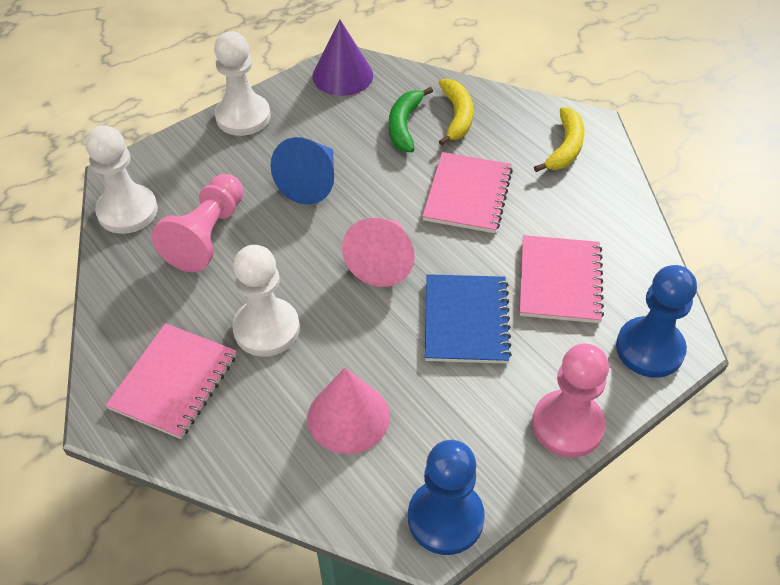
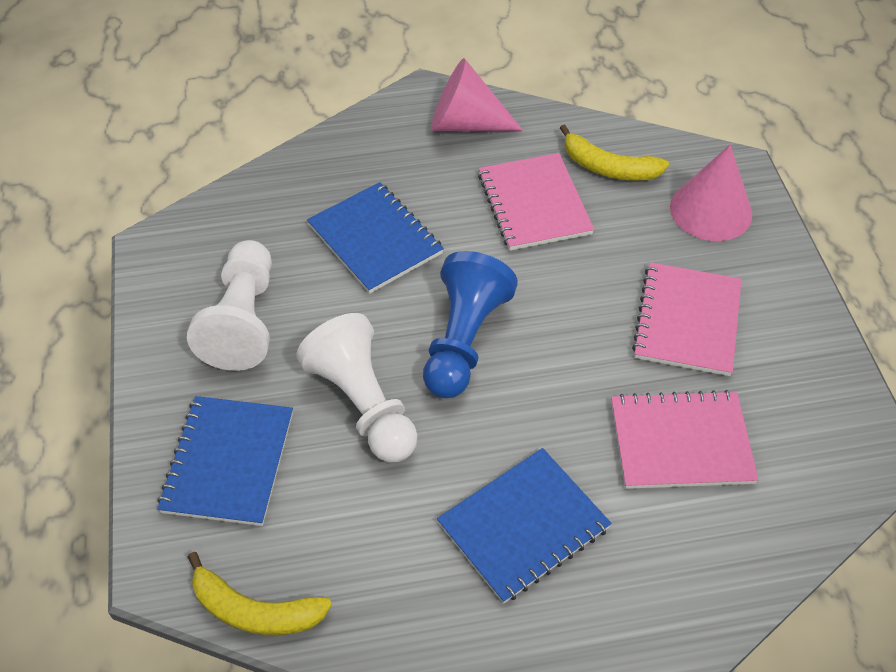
blue cone: [271,137,334,205] = 1 -> none = 0
blue notebook: [425,274,512,364] = 1 -> [157,396,293,526] [307,182,444,294] [437,448,612,604] = 3
blue pawn: [408,440,485,555] [616,265,697,378] = 2 -> [423,251,518,398] = 1
green banana: [389,87,433,152] = 1 -> none = 0
pink pawn: [151,174,244,272] [532,344,609,458] = 2 -> none = 0
purple cone: [312,19,373,96] = 1 -> none = 0
white pawn: [85,125,158,234] [214,31,270,136] [232,245,300,356] = 3 -> [187,240,272,371] [296,313,418,463] = 2

